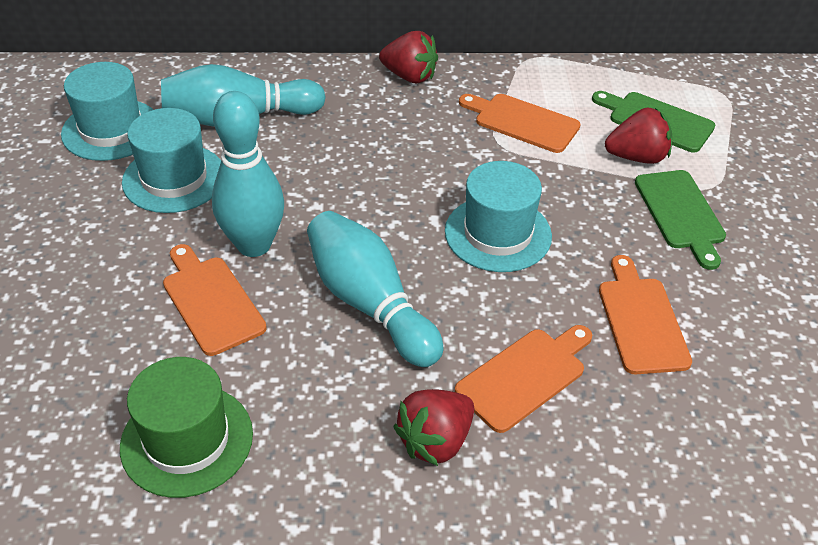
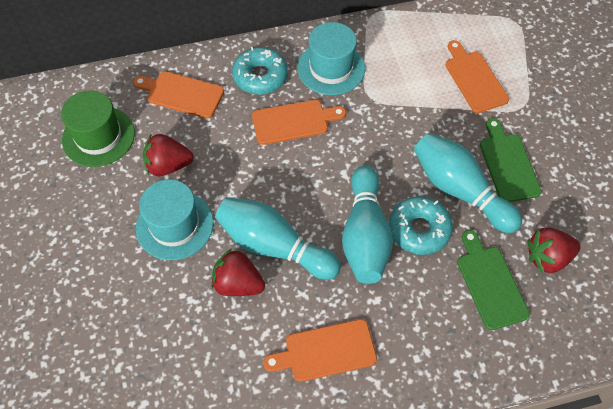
turquoise donut: none = 0 -> [232,47,288,95] [389,196,453,255] = 2
turquoise hat: [61,62,153,161] [122,108,221,213] [445,161,552,272] = 3 -> [136,179,213,260] [297,22,365,95] = 2

